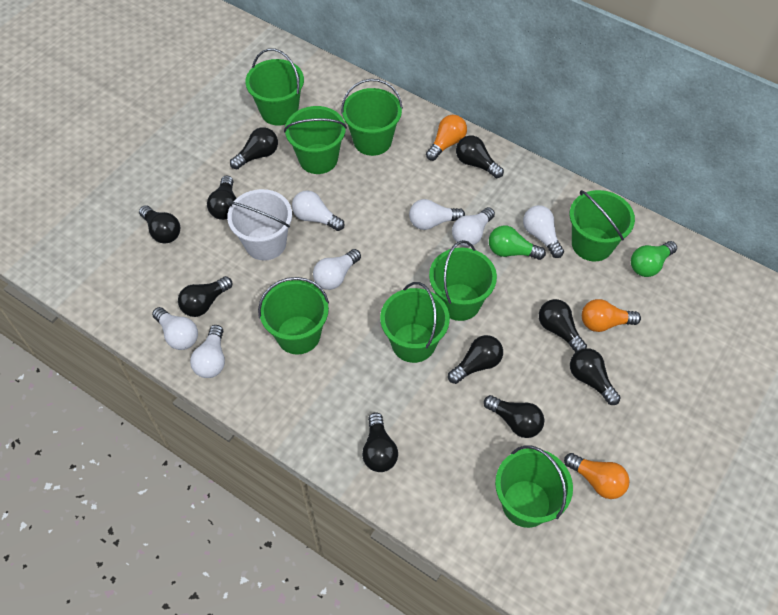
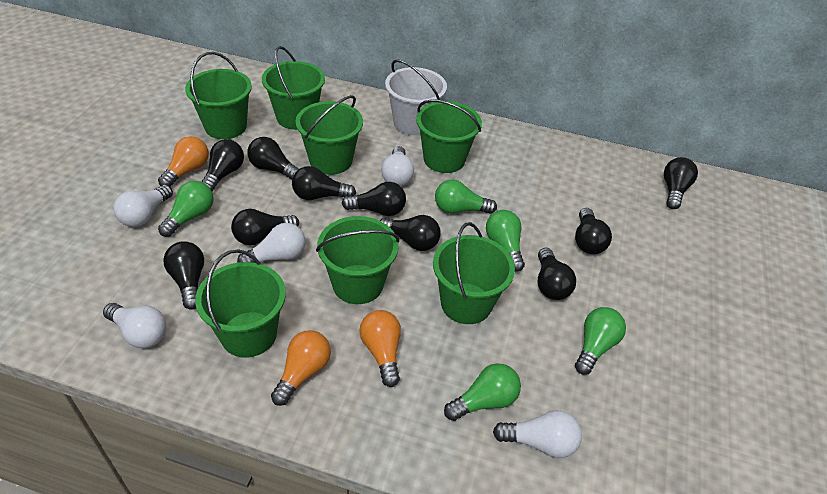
green bucket: [245,48,304,126] [258,277,329,355] [284,106,347,174] [341,79,403,156] [380,282,450,363] [429,240,497,321] [495,445,573,528] [569,190,635,262] = 8 -> [185,52,252,139] [195,249,286,358] [262,46,325,130] [296,95,363,175] [316,216,399,304] [416,99,482,173] [433,222,515,324] = 7
green light bulb: [489,226,546,260] [631,241,677,277] = 2 -> [158,181,214,237] [435,179,497,214] [444,363,521,421] [486,210,525,272] [575,307,626,375] = 5
white light bulb: [152,307,198,350] [190,325,225,378] [292,190,345,231] [313,249,361,290] [409,199,465,230] [452,207,495,247] [523,205,564,258] = 7 -> [103,303,167,348] [114,185,173,227] [237,223,305,263] [381,146,414,186] [493,410,582,458] = 5

